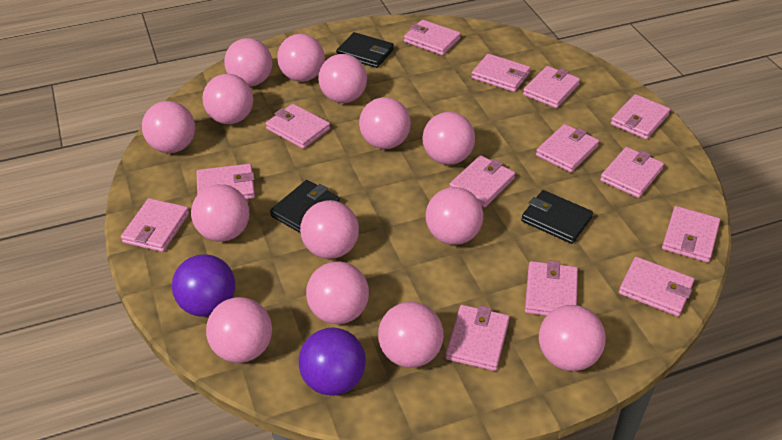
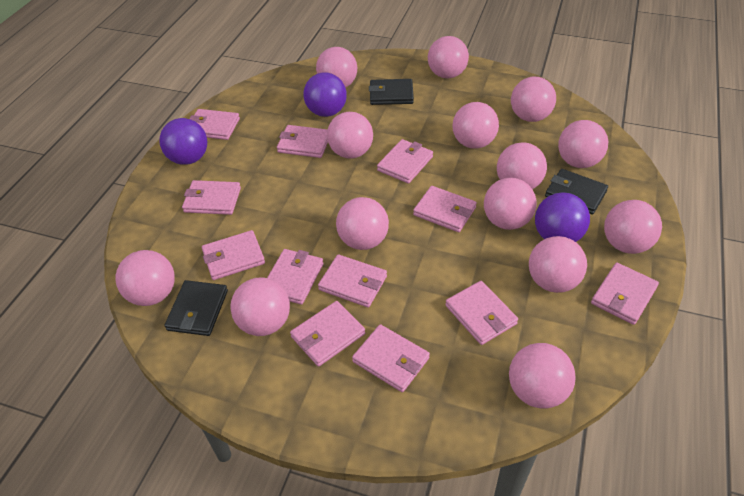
pink wallet: [121,198,189,252] [196,164,255,199] [266,104,330,149] [404,20,461,55] [445,305,510,371] [449,155,515,208] [471,54,530,92] [523,66,580,108] [525,260,578,316] [536,124,599,172] [600,147,664,198] [611,94,670,140] [619,257,694,316] [662,206,720,263] = 14 -> [182,180,241,215] [189,109,240,140] [202,230,265,280] [267,249,324,305] [277,125,328,158] [290,301,365,367] [318,254,387,308] [352,324,430,392] [377,139,433,184] [413,186,477,232] [445,281,518,345] [591,263,659,325] = 12
purple ball: [172,254,235,317] [299,327,366,396] = 2 -> [159,118,207,165] [303,72,347,117] [535,192,590,242] = 3

